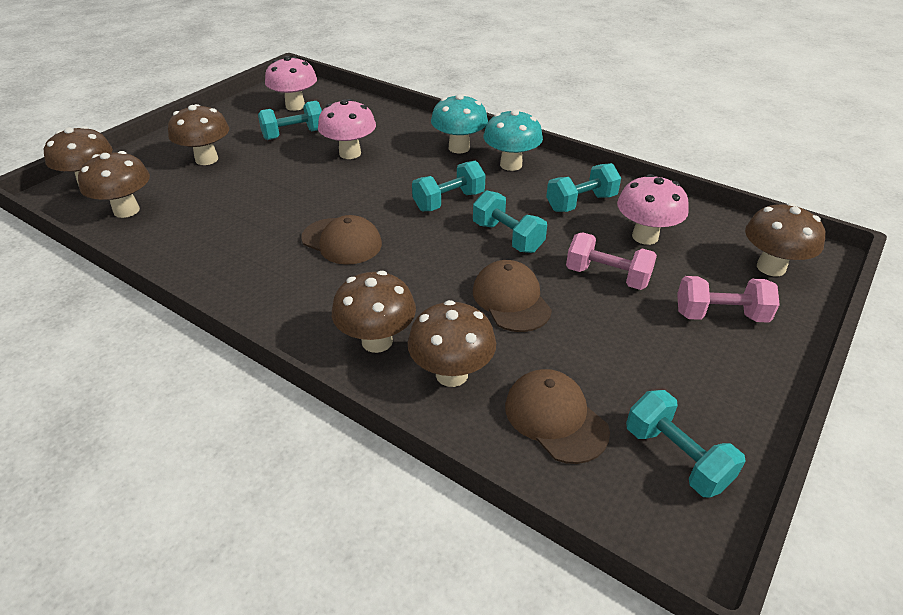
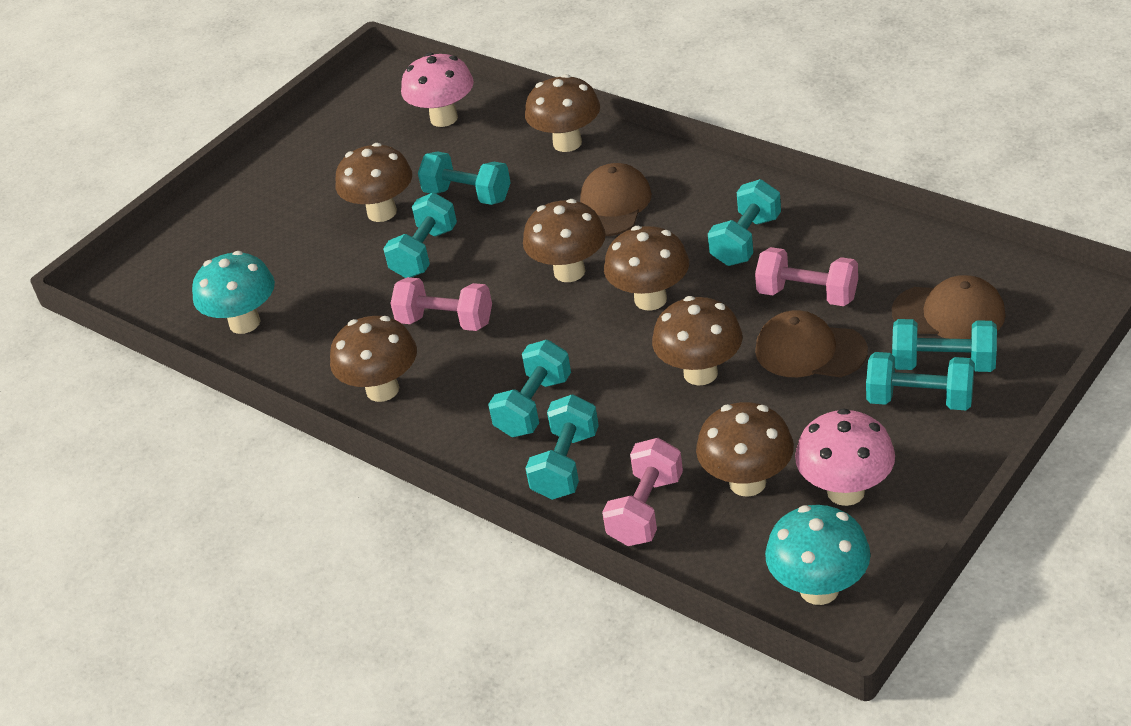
brown mushroom: [44,126,113,186] [78,151,150,218] [168,104,229,165] [332,271,416,353] [408,300,496,387] [745,203,825,276] = 6 -> [330,316,417,402] [336,143,412,222] [523,199,606,282] [525,74,600,152] [604,226,689,311] [652,296,743,385] [696,402,794,497] = 7
pink dumbbell: [566,232,657,290] [677,276,780,323] = 2 -> [390,277,492,331] [602,438,683,546] [755,247,858,306] = 3
pink mushroom: [265,56,317,111] [318,99,376,159] [617,174,689,245] = 3 -> [401,53,474,127] [795,408,895,506] = 2
turquoise dumbbell: [258,101,322,140] [412,161,486,211] [473,190,547,253] [546,163,621,212] [626,390,745,498] = 5 -> [383,193,457,278] [418,152,511,205] [488,340,571,437] [525,394,599,500] [708,179,781,266] [866,352,974,410] [892,319,997,372] = 7

